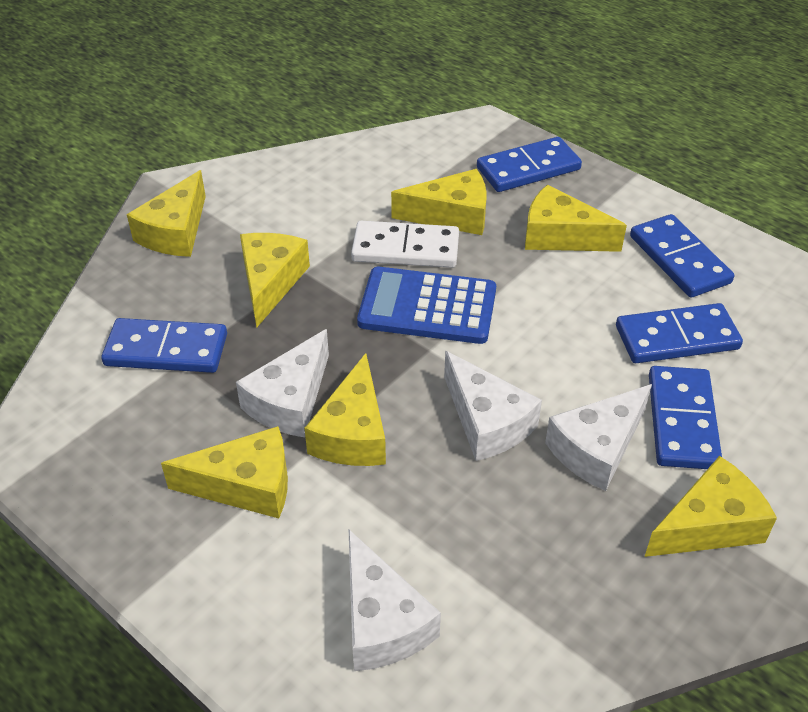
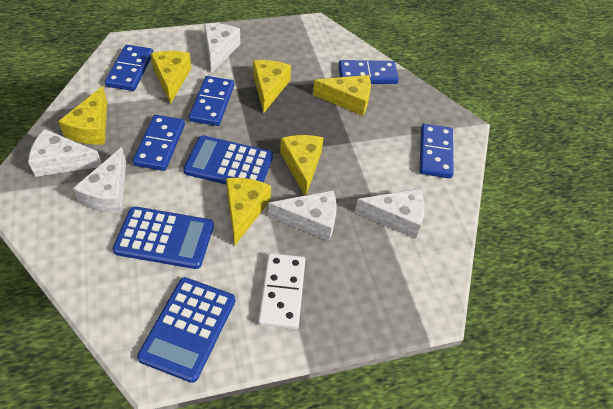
blue calculator: [357,267,496,344] = 1 -> [113,206,214,269] [137,277,235,383] [183,135,273,184] = 3
white cheese: [236,329,329,437] [349,530,441,671] [444,351,542,461] [545,384,652,491] = 4 -> [28,129,102,177] [73,147,126,213] [204,23,240,73] [268,190,337,241] [355,189,425,239] = 5
yellow cheese: [127,170,206,257] [161,426,288,518] [240,233,310,328] [304,353,386,466] [391,169,487,235] [525,185,627,252] [645,456,777,557] = 7 -> [58,86,107,145] [150,51,192,104] [226,178,271,245] [253,60,291,113] [280,135,323,196] [313,75,371,116] = 6

